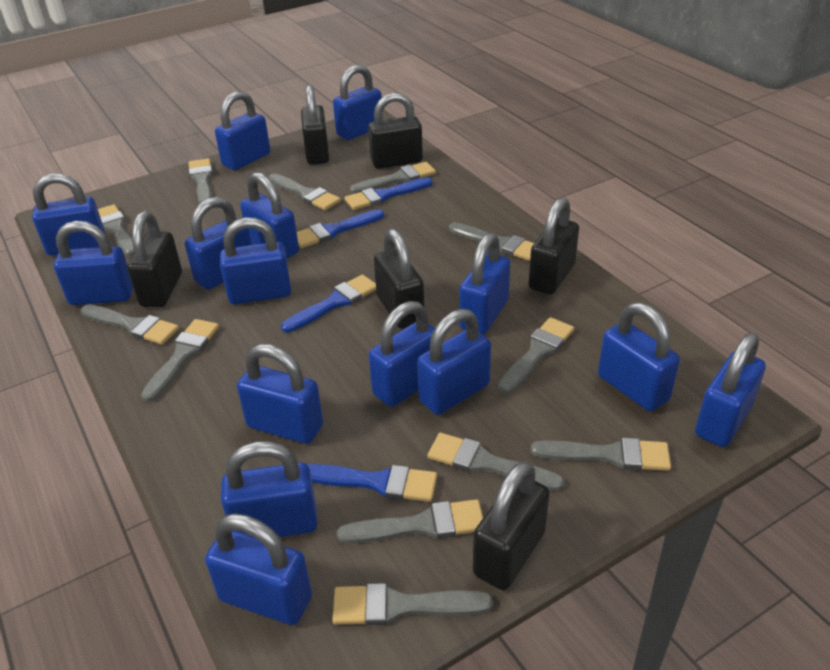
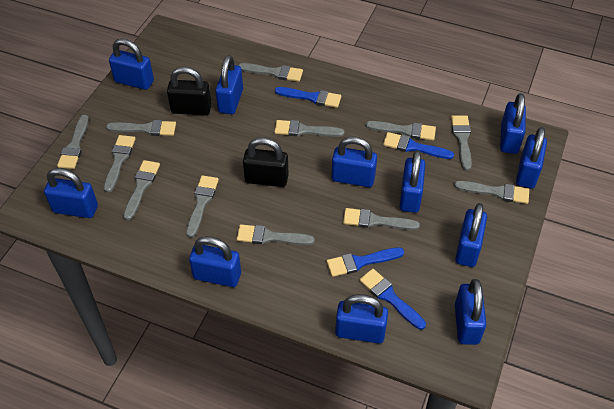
black padlock: [127,211,182,307] [301,84,329,165] [368,93,423,169] [374,229,424,329] [473,461,550,590] [529,197,579,294] = 6 -> [167,67,212,115] [243,137,289,187] = 2
blue padlock: [32,173,106,256] [54,221,133,305] [185,197,252,290] [205,513,312,625] [215,91,270,170] [220,217,291,304] [221,441,318,537] [237,344,323,444] [240,172,299,258] [333,65,383,140] [369,301,435,407] [417,309,491,415] [459,233,511,334] [598,302,680,411] [695,333,766,447] = 15 -> [44,168,98,218] [109,38,154,90] [189,236,241,287] [215,55,243,114] [331,137,377,187] [335,294,388,344] [399,150,425,213] [455,203,487,267] [455,279,487,345] [500,93,526,154] [516,127,547,189] = 11

